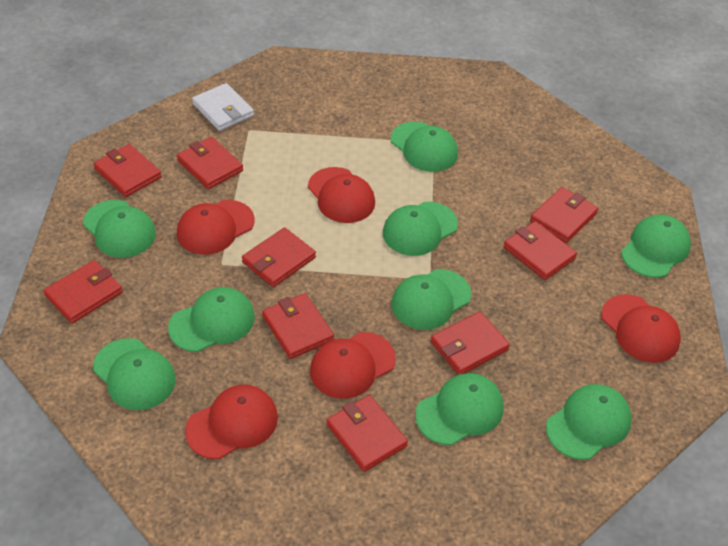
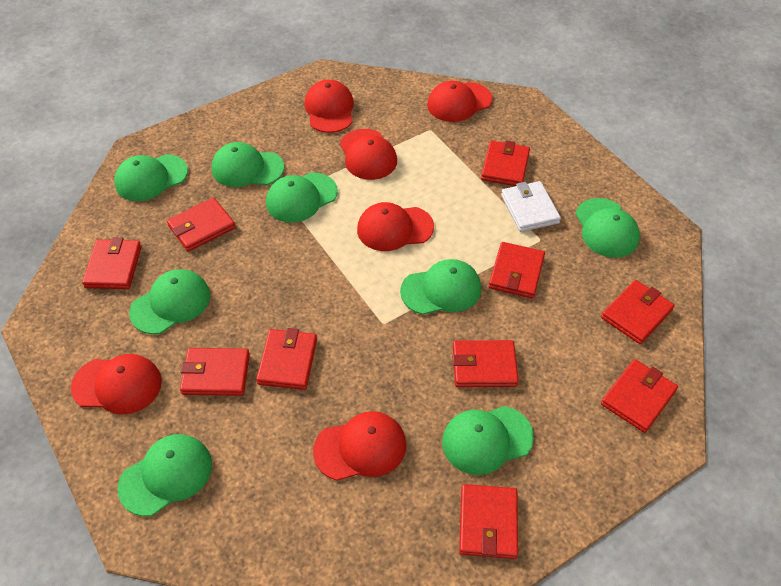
green cap: [83,200,156,258] [93,338,176,410] [168,287,255,352] [383,202,458,256] [391,122,458,172] [391,269,471,330] [415,373,503,445] [546,384,632,460] [621,215,691,278] = 9 -> [114,154,188,201] [117,434,212,516] [129,269,210,334] [212,142,284,187] [266,173,338,223] [400,259,481,315] [442,406,534,475] [575,198,640,258] = 8
red cap: [177,200,255,254] [185,385,278,459] [308,167,375,223] [310,332,396,399] [601,294,681,363] = 5 -> [71,354,162,415] [304,80,354,133] [313,411,406,481] [340,129,397,180] [357,202,434,251] [427,81,492,122] = 6
red wallet: [44,260,123,323] [94,144,162,197] [177,137,243,189] [242,227,316,287] [262,293,334,359] [327,395,408,472] [431,312,510,375] [504,221,577,280] [530,187,598,243] = 9 -> [82,237,142,289] [167,197,235,252] [180,348,250,396] [256,328,317,390] [452,340,519,387] [459,484,518,559] [481,140,530,186] [489,242,545,299] [601,280,675,344] [601,359,678,433] = 10

